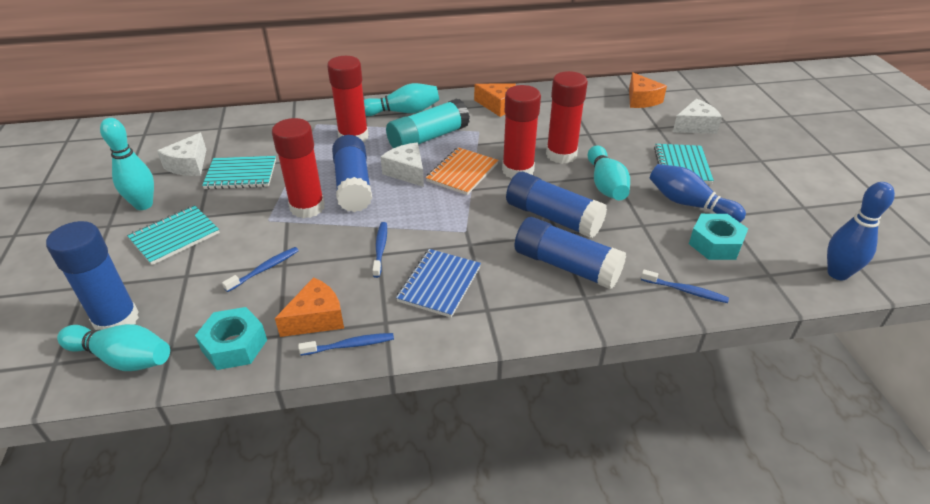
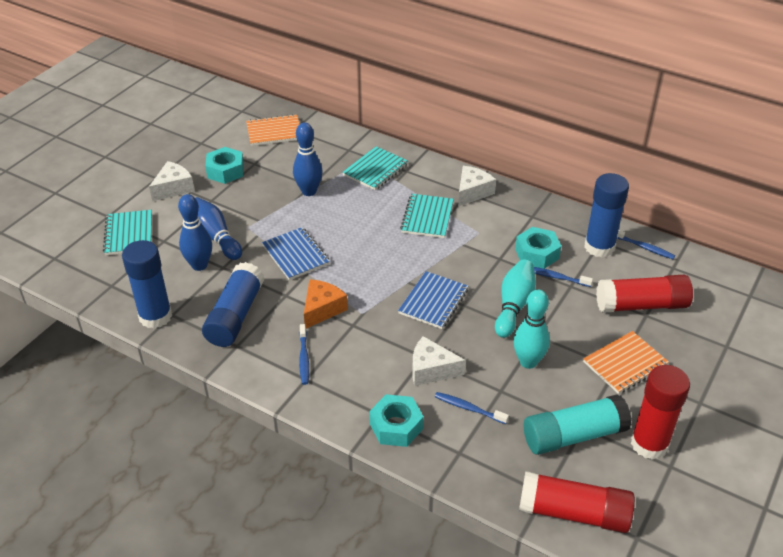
blue bowling pin: [650,164,746,222] [827,182,895,280] = 2 -> [178,194,212,271] [196,197,242,260] [293,122,323,196] = 3
blue glue stick: [46,221,139,330] [332,135,372,212] [506,172,607,238] [514,217,626,289] = 4 -> [122,240,172,329] [202,262,264,347] [584,173,629,257] = 3
blue notebook: [396,249,481,318] = 1 -> [262,227,330,280] [398,271,468,329] = 2
orange cheese: [275,277,344,337] [474,83,516,117] [629,72,667,108] = 3 -> [304,279,348,329] = 1
orange notebook: [425,147,498,195] = 1 -> [246,114,300,146] [583,331,669,394] = 2
red glue stick: [272,118,325,218] [327,56,368,142] [502,85,541,179] [546,71,588,164] = 4 -> [519,471,635,533] [596,275,693,313] [631,365,690,460] = 3
turquoise bowling pin: [57,324,170,371] [100,118,154,210] [364,83,439,116] [588,145,630,200] = 4 -> [495,260,536,338] [513,289,550,369] = 2
turquoise nut: [195,307,267,370] [689,214,748,260] = 2 -> [205,147,244,184] [369,394,424,447] [515,227,561,269] = 3

